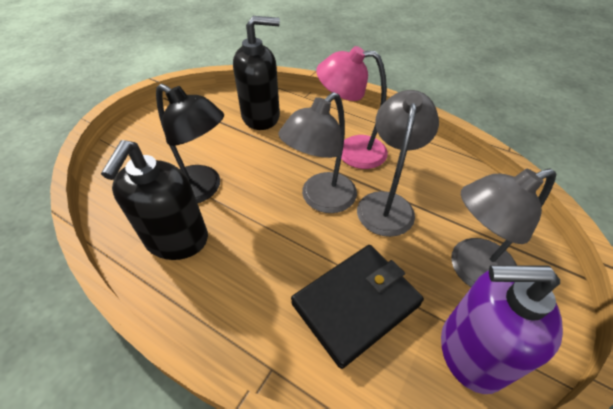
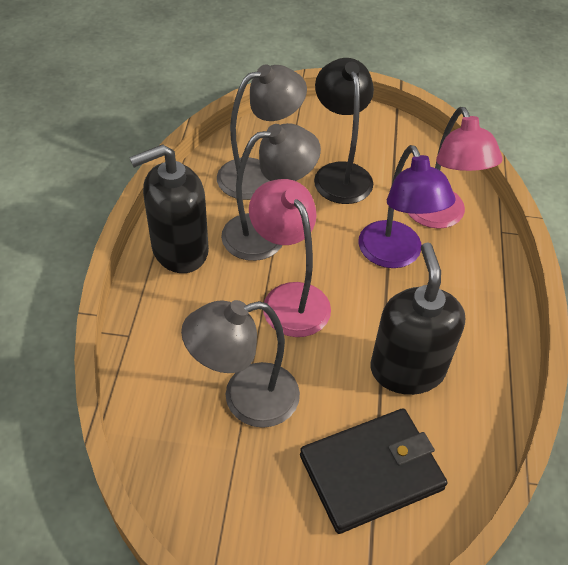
pink lamp: [316,46,388,169] = 1 -> [249,179,331,337] [408,107,503,229] = 2
purple lamp: none = 0 -> [358,145,456,268] = 1
purple soap dispenser: [441,265,563,394] = 1 -> none = 0

